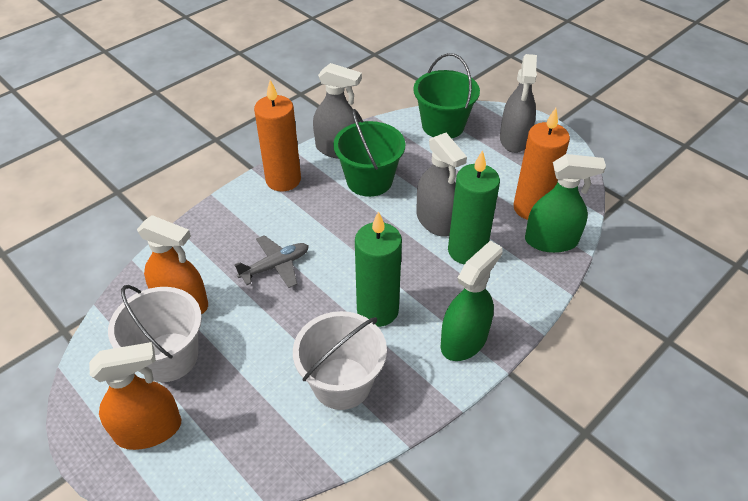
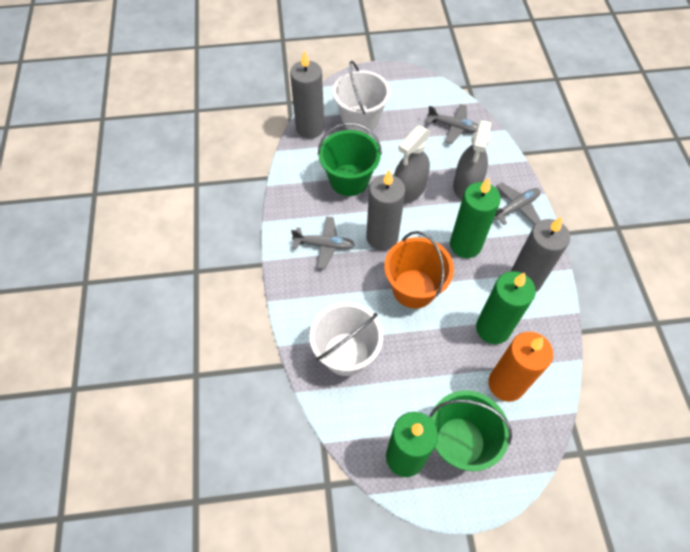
green candle: [355,211,402,327] [448,150,500,265] = 2 -> [386,412,438,477] [450,178,501,258] [476,271,536,344] = 3
green spray bottle: [441,241,503,361] [525,154,606,253] = 2 -> none = 0
grey candle: none = 0 -> [290,50,324,139] [366,169,405,251] [510,217,570,292] = 3
grey plane: [234,235,309,288] = 1 -> [291,217,355,269] [426,104,478,144] [494,182,541,225] = 3
grey spray bottle: [313,63,362,159] [416,133,467,237] [500,54,537,153] = 3 -> [394,125,431,204] [453,120,492,200] = 2
orange bucket: none = 0 -> [384,231,454,308] = 1
orange candle: [254,80,301,191] [513,108,570,220] = 2 -> [488,332,553,402] = 1
orange spray bottle: [89,342,181,450] [137,215,208,314] = 2 -> none = 0

